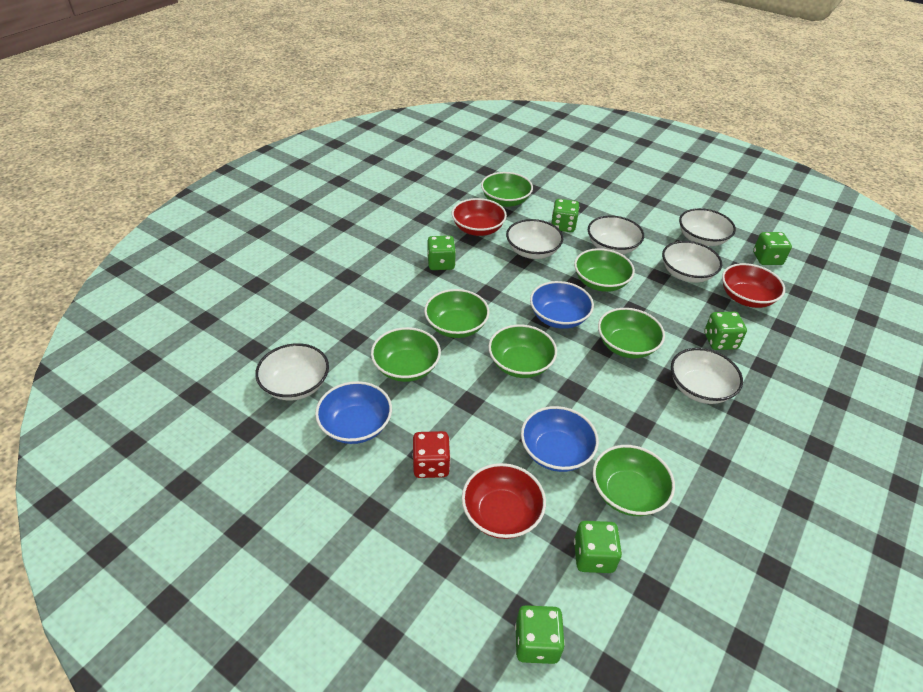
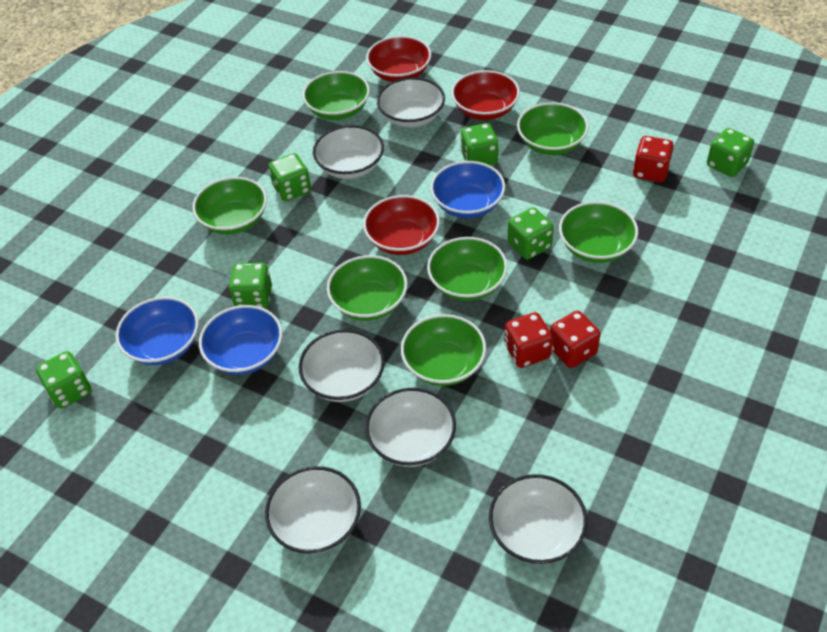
red dice: [413,431,451,478] = 1 -> [504,312,553,368] [550,311,600,368] [633,136,674,182] = 3

